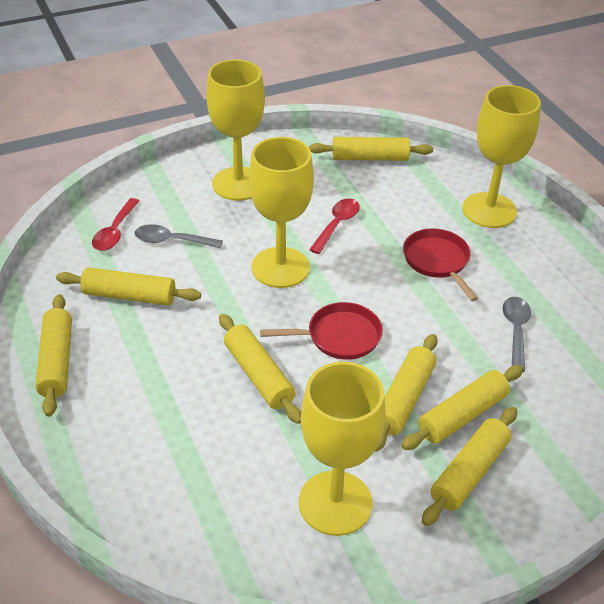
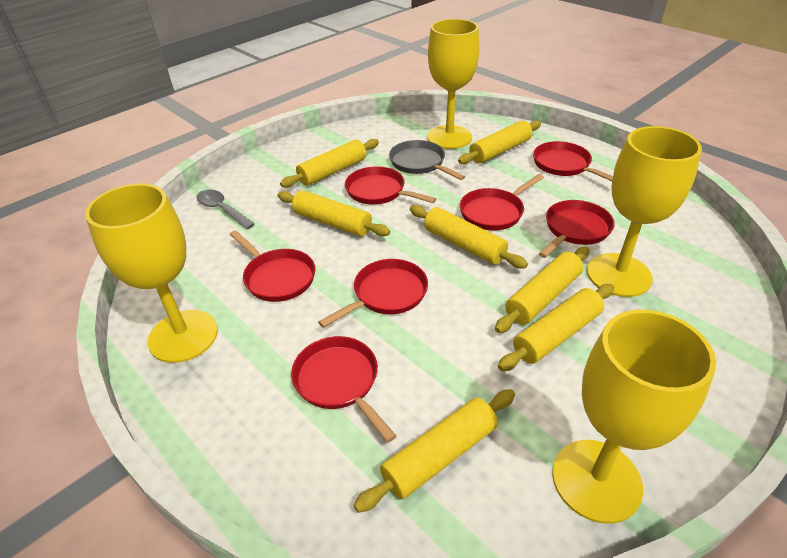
grey pan: none = 0 -> [389,140,465,180] = 1
grey spoon: [135,224,223,249] [503,297,531,372] = 2 -> [196,189,255,229] = 1
red pan: [260,302,383,360] [403,228,478,301] = 2 -> [229,230,316,302] [291,336,396,443] [318,259,428,328] [345,166,436,205] [460,174,544,231] [533,141,613,181] [539,200,615,258] = 7
red spoon: [92,198,140,251] [309,198,360,254] = 2 -> none = 0

